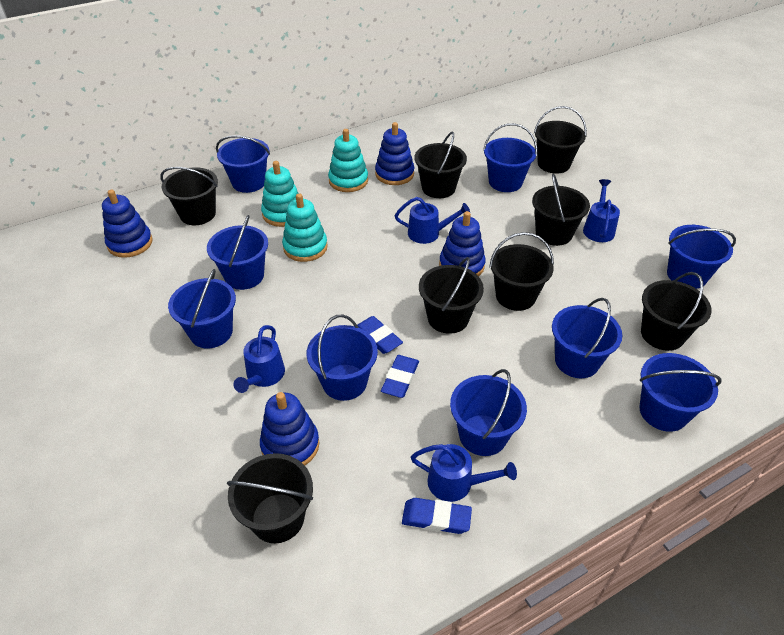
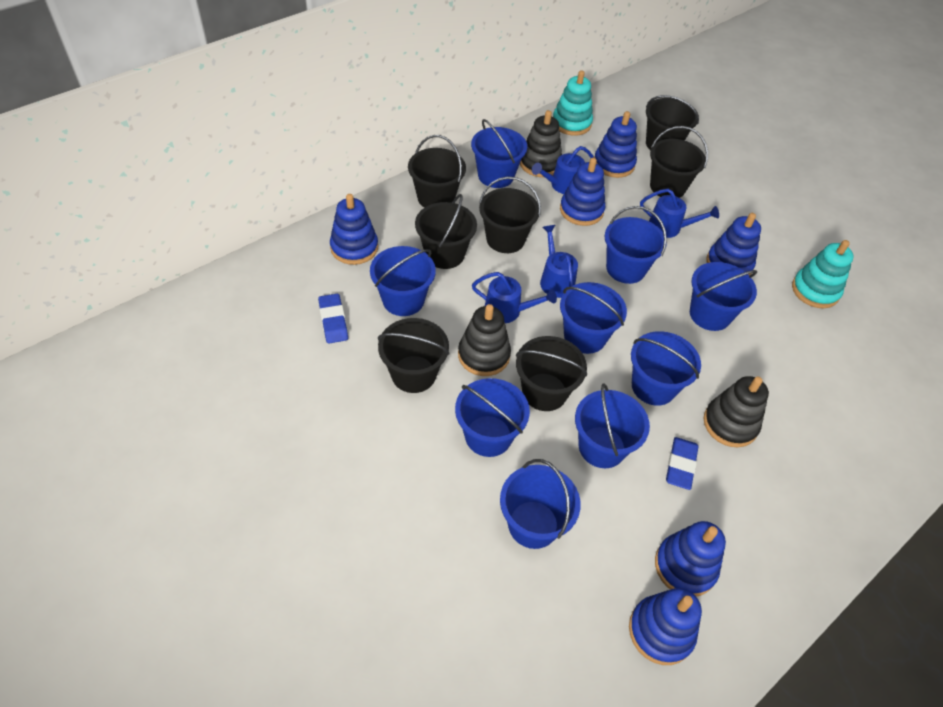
black bucket: [161,167,218,225] [227,453,313,543] [414,131,467,198] [419,257,484,334] [489,232,554,311] [532,174,590,246] [534,106,587,174] [641,272,712,351] = 8 -> [378,318,450,393] [408,135,466,208] [415,194,477,269] [479,176,541,253] [516,336,587,411] [646,95,699,150] [650,126,708,198] = 7
black stacking toy: none = 0 -> [458,304,511,376] [520,110,562,177] [704,376,769,447] = 3
blue eraser: [357,316,403,354] [381,355,419,398] [402,498,472,534] = 3 -> [318,294,348,343] [666,437,699,490] = 2
blue stacking toy: [102,190,153,258] [260,392,320,465] [375,122,414,185] [439,211,486,276] = 4 -> [330,194,378,265] [560,158,605,226] [594,111,637,178] [629,588,702,665] [655,521,726,596] [706,213,761,276] = 6
turquoise stacking toy: [261,161,299,227] [282,194,328,262] [328,129,368,192] = 3 -> [553,70,593,136] [792,240,854,308] = 2

